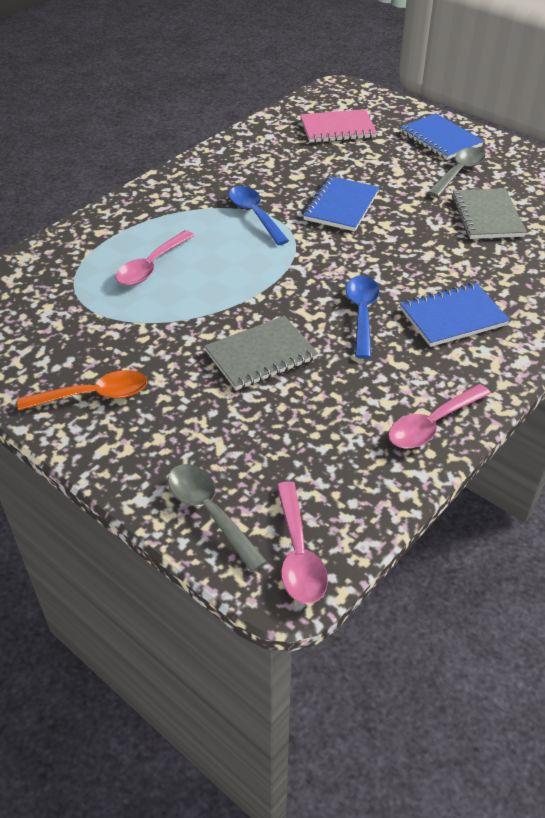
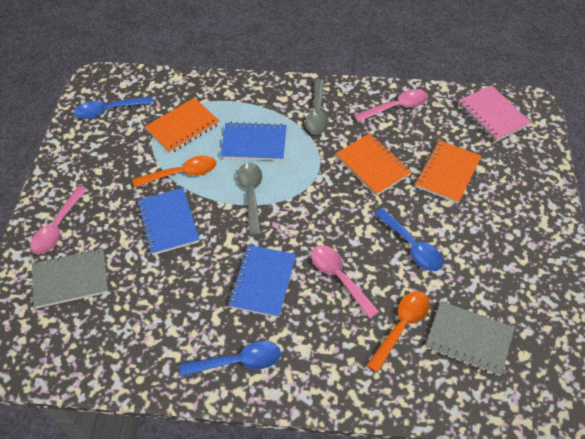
blue spoon: [229,186,289,245] [346,276,379,359] = 2 -> [74,96,154,119] [179,341,281,377] [374,208,444,271] = 3
orange notebook: none = 0 -> [145,98,220,154] [336,133,412,196] [415,140,482,203] = 3
orange spoon: [17,370,147,410] = 1 -> [133,156,216,187] [366,291,430,373] = 2

